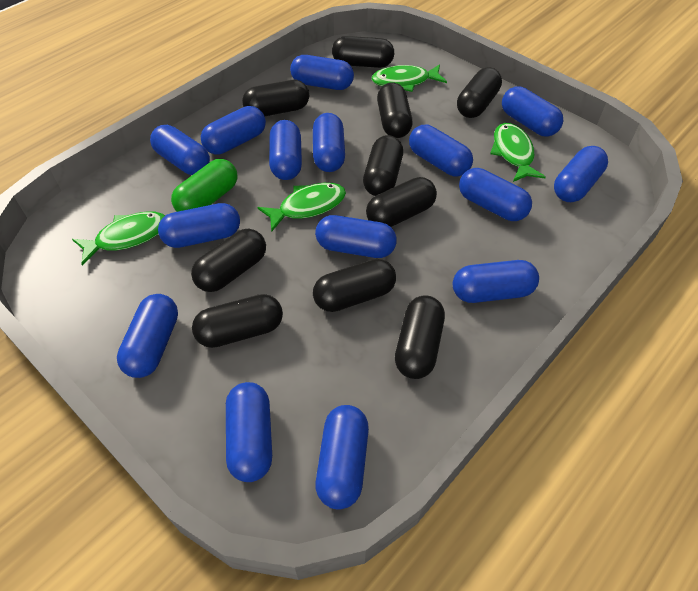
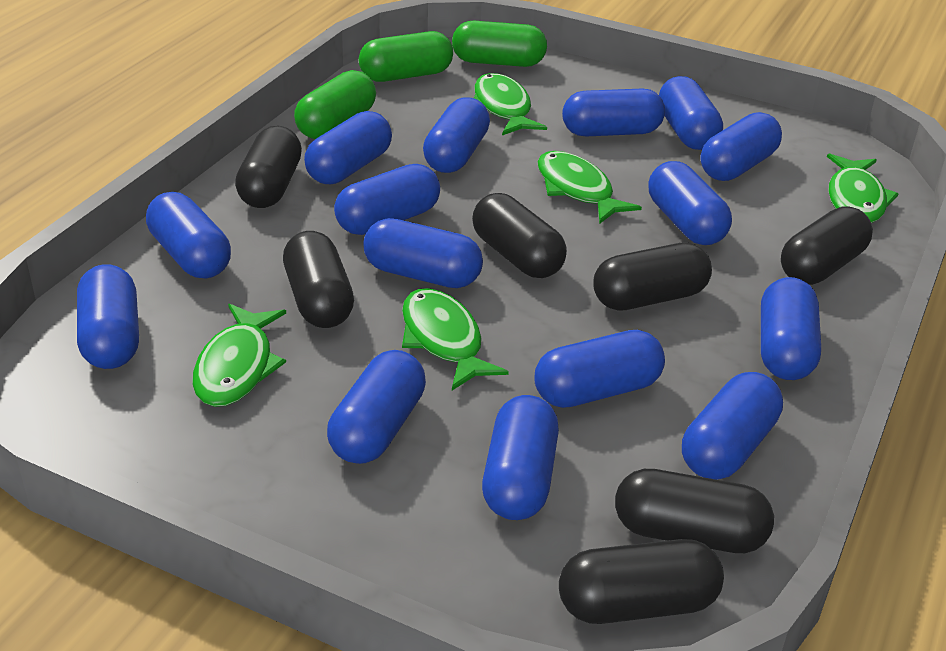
black capsule: [191,229,266,292] [192,294,283,348] [242,80,309,116] [313,259,396,312] [332,36,394,68] [363,135,403,196] [366,177,437,227] [377,82,412,138] [395,295,445,379] [457,67,502,118] = 10 -> [235,126,302,208] [283,231,354,328] [472,193,567,278] [559,539,724,624] [593,243,712,311] [615,469,774,553] [781,206,873,285] = 7
green capsule: [171,159,237,212] = 1 -> [294,70,376,139] [359,31,453,82] [452,21,547,67] = 3
green fish: [72,211,165,266] [257,183,346,232] [371,64,447,92] [490,123,546,182] = 4 -> [192,304,286,407] [402,288,509,390] [474,73,547,135] [537,151,642,224] [827,153,898,223] = 5

